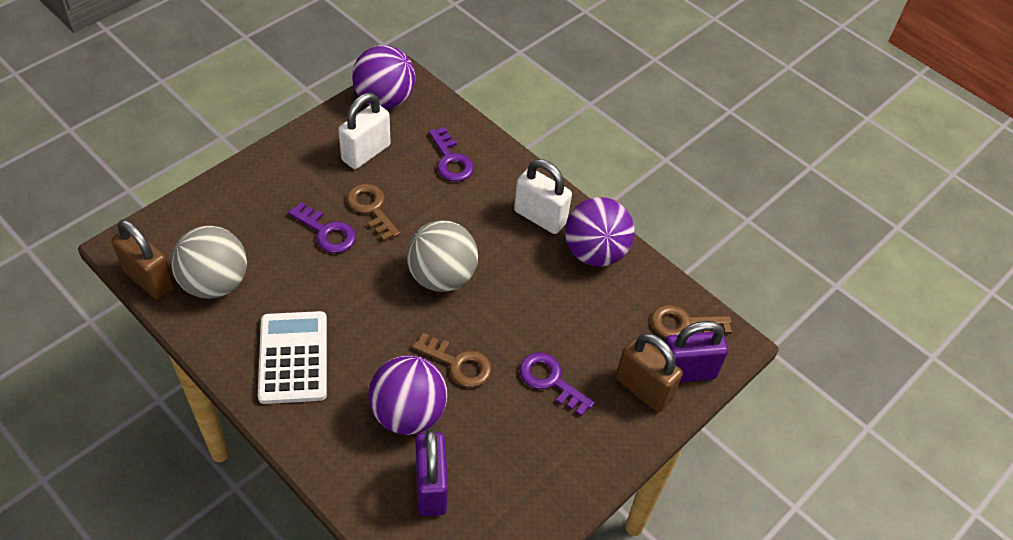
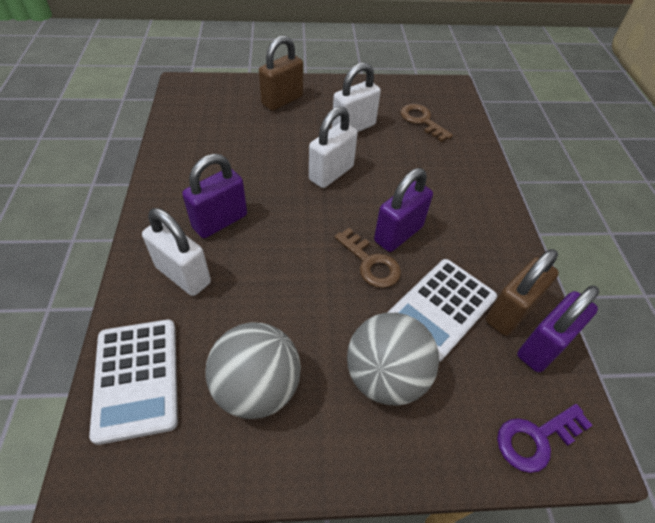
brown key: [346,184,400,241] [412,333,492,388] [651,305,732,338] = 3 -> [334,228,401,288] [400,104,453,142] = 2
purple ball: [352,45,415,109] [369,355,448,435] [565,197,635,267] = 3 -> none = 0
purple key: [288,202,356,253] [429,127,474,182] [519,353,595,416] = 3 -> [497,404,593,473] = 1
purple padlock: [416,429,448,516] [661,321,728,382] = 2 -> [182,154,247,238] [374,168,433,252] [517,286,600,372] = 3
white calculator: [258,311,327,404] = 1 -> [89,320,178,445] [387,259,497,362] = 2
white padlock: [338,93,391,169] [514,159,572,234] = 2 -> [142,208,211,296] [309,106,358,188] [332,62,381,132] = 3

